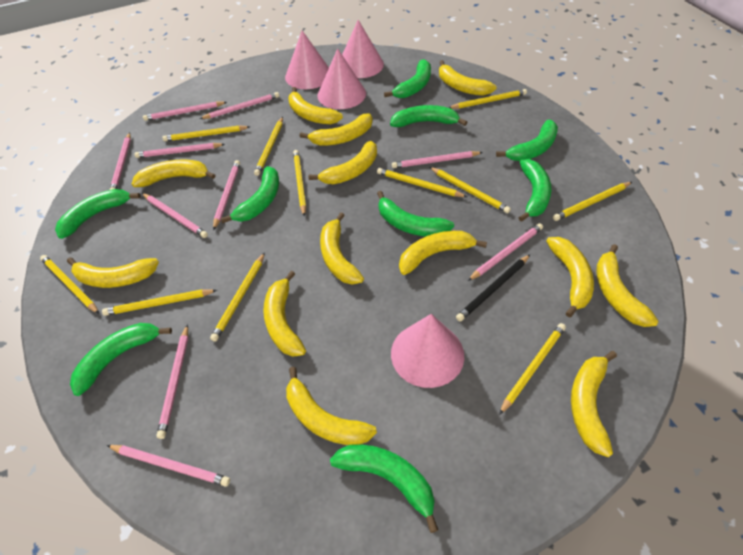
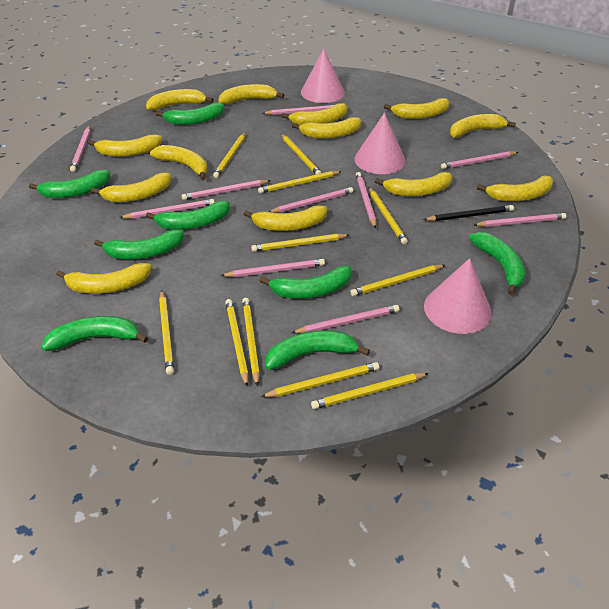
green banana: [55,189,141,239] [70,323,172,396] [221,166,279,224] [330,444,438,533] [377,191,454,236] [384,59,431,98] [390,105,468,127] [496,120,558,161] [518,159,552,222] = 9 -> [29,170,110,198] [42,316,148,351] [94,230,184,259] [146,201,229,230] [156,103,224,125] [259,266,352,299] [266,330,370,370] [469,232,526,295] = 8
pink cone: [285,31,329,89] [318,48,366,109] [342,20,384,78] [391,314,464,388] = 4 -> [301,49,345,103] [354,113,406,174] [424,258,492,334] = 3

